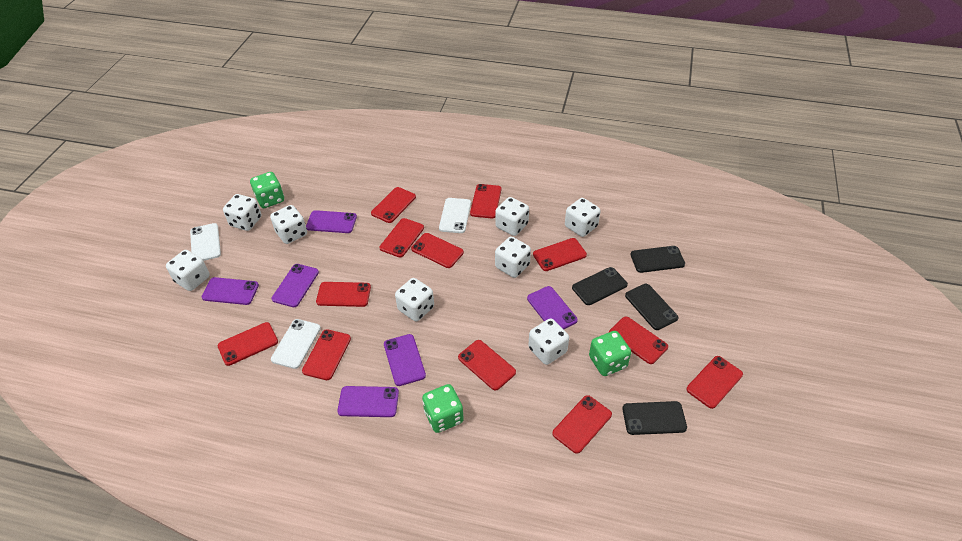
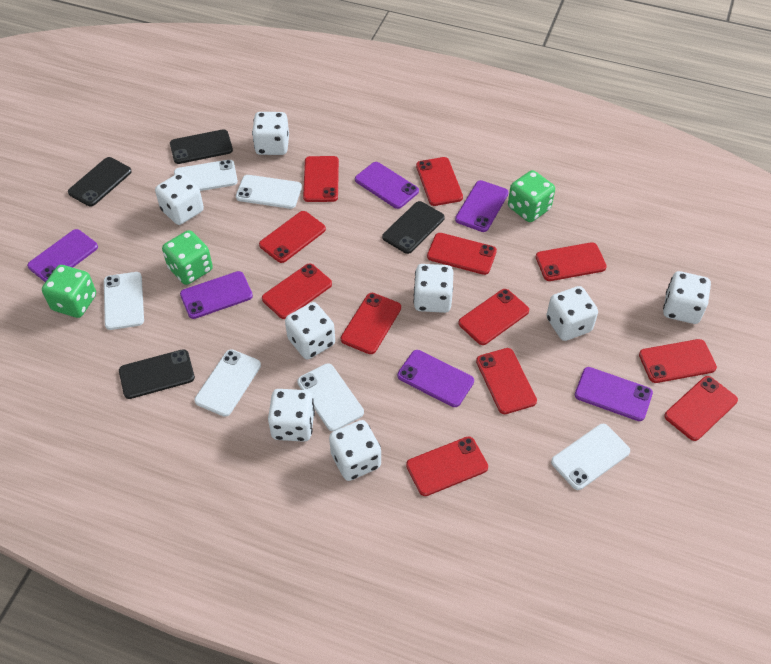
white phone: [190,223,221,261] [271,319,321,369] [439,198,471,233] = 3 -> [104,272,144,330] [174,160,238,191] [194,349,261,417] [236,175,302,209] [297,363,364,431] [551,424,630,490] = 6

